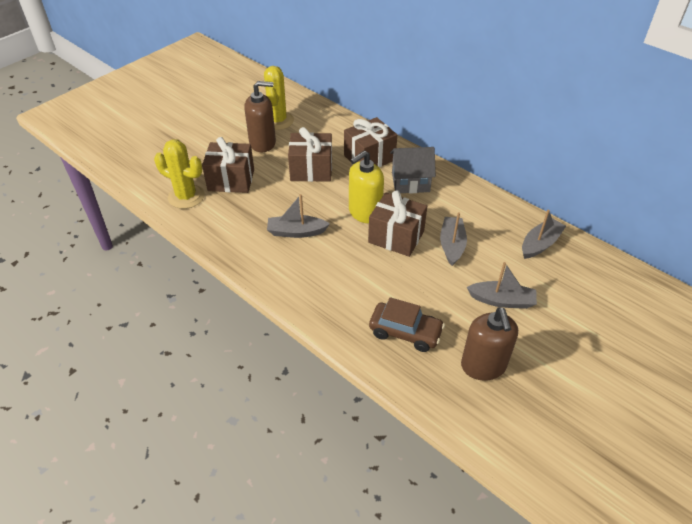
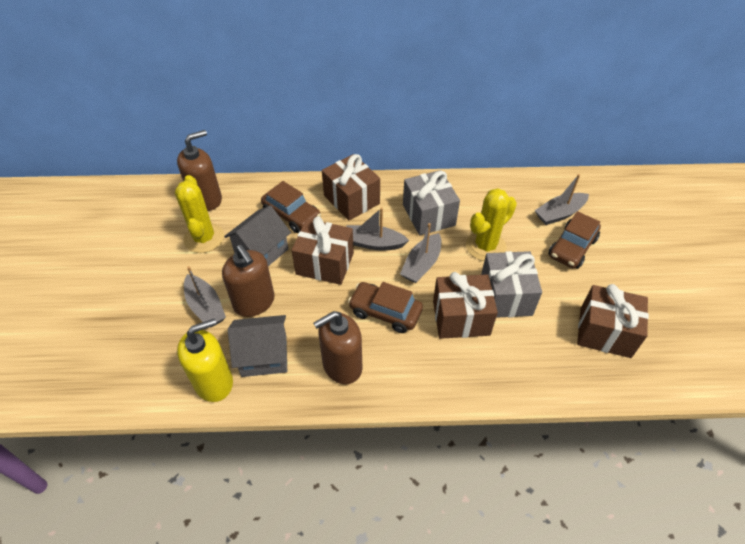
brown car: [369,297,445,352] = 1 -> [261,181,321,233] [348,282,423,333] [548,211,601,269] = 3
brown soap dispenser: [244,81,276,152] [461,307,518,381] = 2 -> [177,130,222,211] [222,245,275,317] [313,311,362,384] = 3
grey gift: none = 0 -> [403,170,460,235] [481,251,542,318] = 2
grey house: [390,147,436,193] = 1 -> [224,205,291,266] [228,315,287,377] = 2

